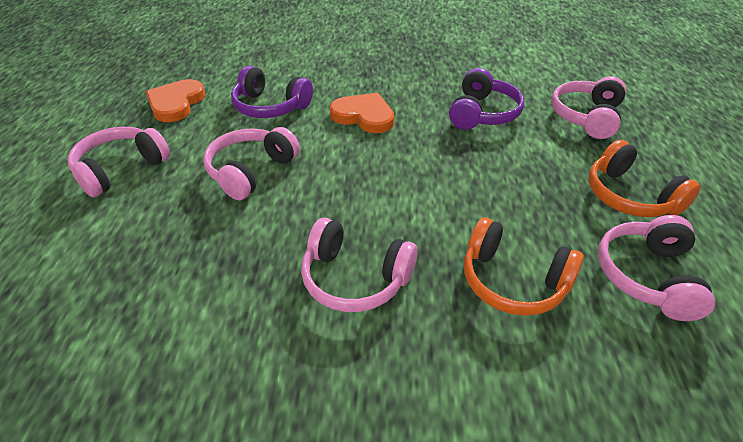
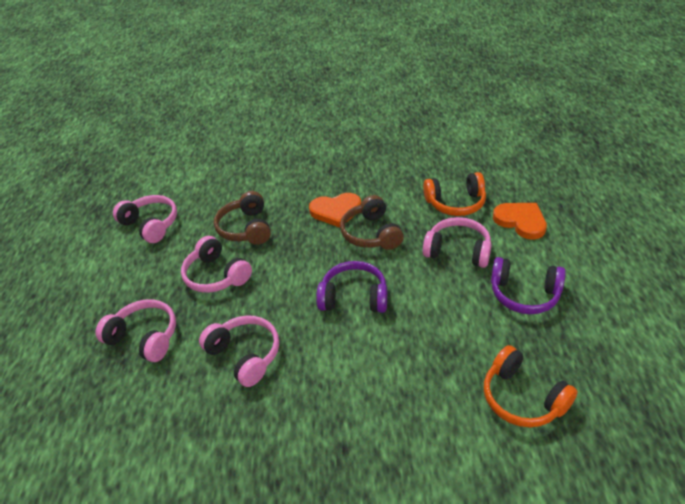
brown headphones: none = 0 -> [214,191,271,245] [340,195,404,250] = 2

